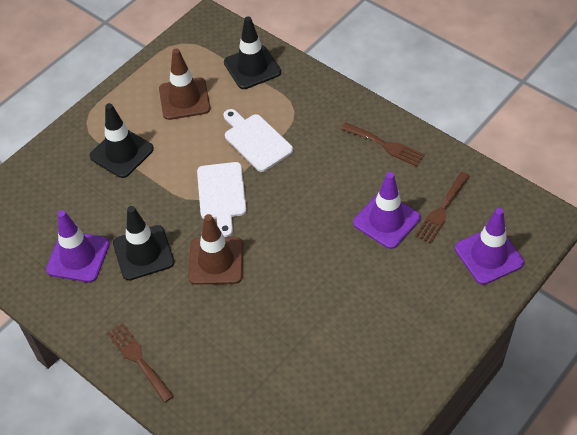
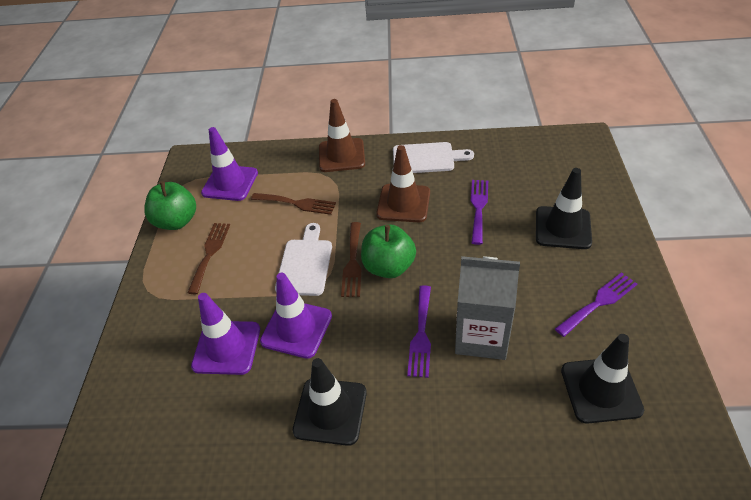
green apple: none = 0 -> [144,181,196,230] [361,224,416,278] = 2
grey carton: none = 0 -> [455,256,520,360] = 1
purple fork: none = 0 -> [407,285,431,378] [471,180,488,245] [555,272,637,337] = 3

